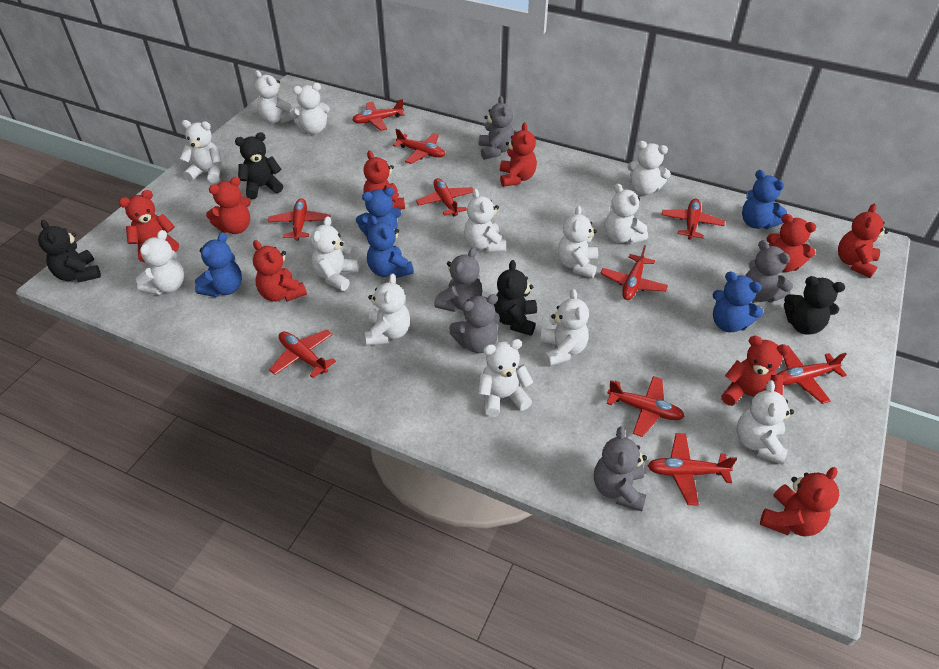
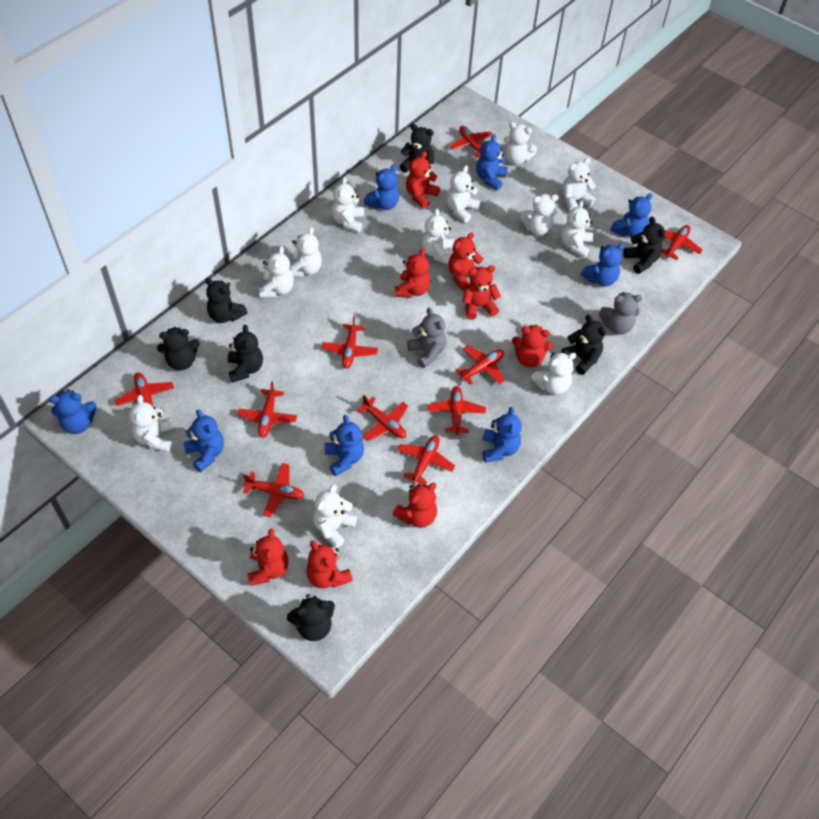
black teddy bear: [38,220,101,283] [235,132,283,199] [494,260,537,336] [784,276,845,335] = 4 -> [157,327,200,370] [205,278,248,323] [228,324,263,383] [287,594,335,641] [400,124,434,173] [561,315,606,375] [623,216,665,274] = 7
blue teddy bear: [195,232,242,297] [356,187,401,236] [367,216,414,278] [713,271,763,332] [742,170,787,229] = 5 -> [49,389,97,434] [183,409,224,472] [325,415,364,476] [364,165,399,210] [476,134,508,190] [482,407,522,463] [581,243,625,286] [610,193,652,237] = 8
grey teddy bear: [434,248,483,312] [449,294,500,353] [479,96,514,160] [594,426,647,511] [746,240,793,302] = 5 -> [407,308,446,368] [599,292,642,335] = 2
red teddy bear: [119,190,179,262] [206,177,251,234] [253,240,307,302] [363,150,405,210] [500,123,537,187] [721,336,790,406] [760,467,839,537] [766,214,817,273] [838,204,888,278] = 9 -> [247,528,288,586] [306,541,353,589] [393,483,437,528] [394,248,430,298] [406,151,440,209] [448,232,483,291] [462,266,501,320] [512,325,553,368] = 8
white teddy bear: [136,230,184,295] [180,120,222,183] [255,70,294,123] [290,83,330,134] [311,216,359,291] [365,273,410,346] [464,189,506,253] [478,339,533,417] [540,289,589,366] [558,206,598,278] [605,183,648,244] [627,141,671,195] [737,380,794,464] = 13 -> [129,395,173,452] [259,246,294,298] [289,227,322,277] [313,484,357,548] [331,177,364,232] [422,208,454,265] [447,165,480,223] [504,122,537,165] [520,194,559,235] [531,352,576,395] [561,201,593,258] [562,158,596,211] = 12

